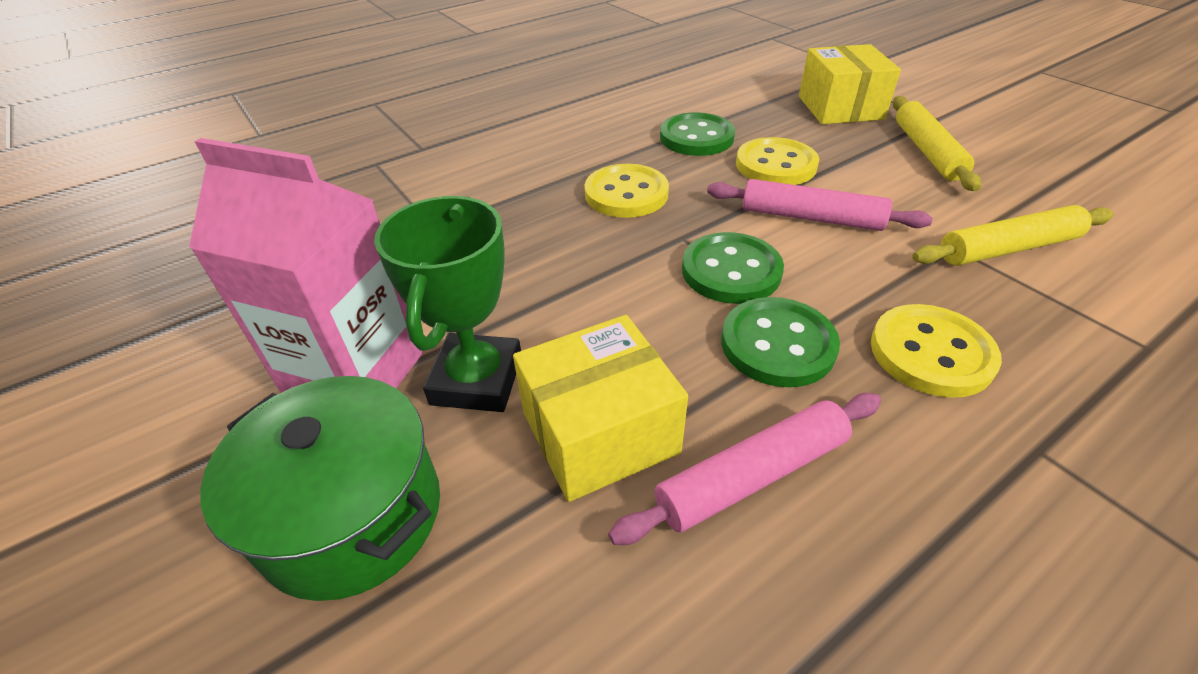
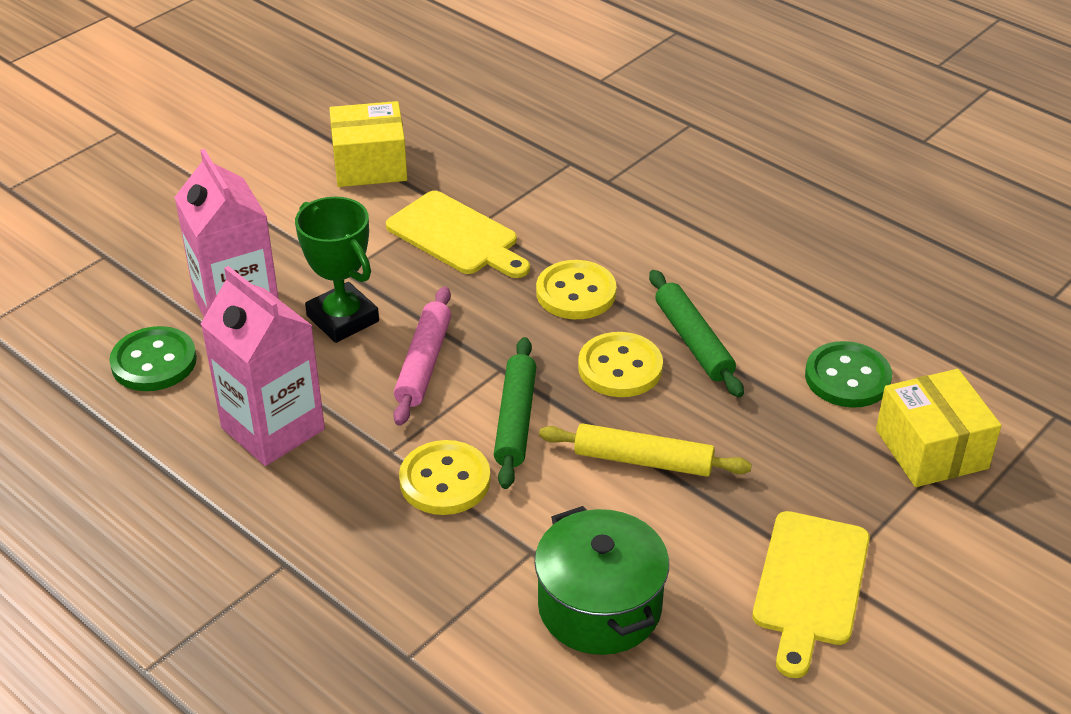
green button: [660,112,735,156] [682,232,784,304] [721,297,840,387] = 3 -> [109,326,197,391] [805,341,892,408] = 2
green rolling pin: none = 0 -> [494,337,536,489] [649,270,744,397] = 2
pink carton: [189,138,423,393] = 1 -> [174,149,279,317] [201,266,325,466] = 2
pink rolling pin: [608,393,881,545] [707,179,933,231] = 2 -> [393,286,451,426] = 1
yellow cutting board: none = 0 -> [386,191,530,278] [752,511,870,678] = 2
yellow rolling pin: [892,96,981,191] [912,205,1114,266] = 2 -> [539,423,752,477] = 1

